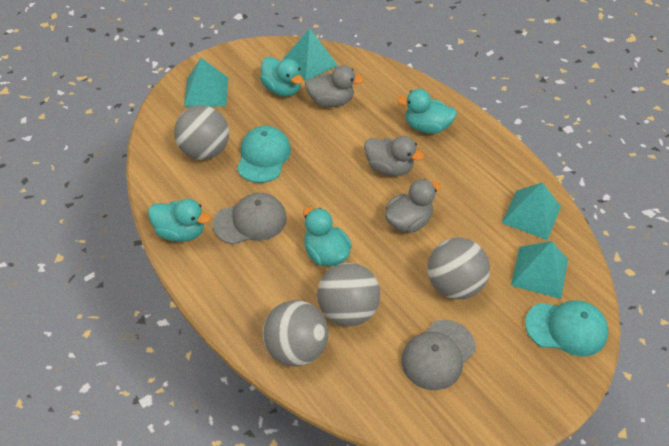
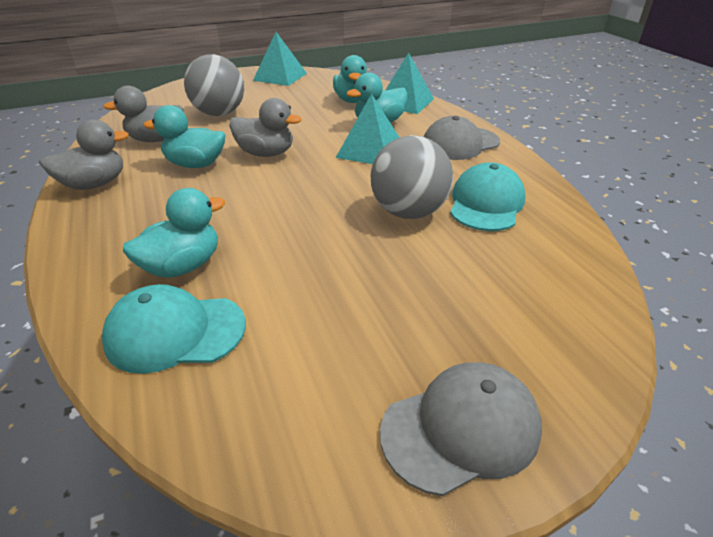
grey ball: [174,105,229,160] [263,300,329,367] [317,263,380,326] [427,238,490,299] = 4 -> [184,54,244,116] [371,135,453,219] = 2
turquoise pyramid: [184,58,228,107] [282,28,338,82] [502,182,561,240] [511,241,568,299] = 4 -> [253,32,307,86] [336,93,399,164] [386,53,434,114] = 3

